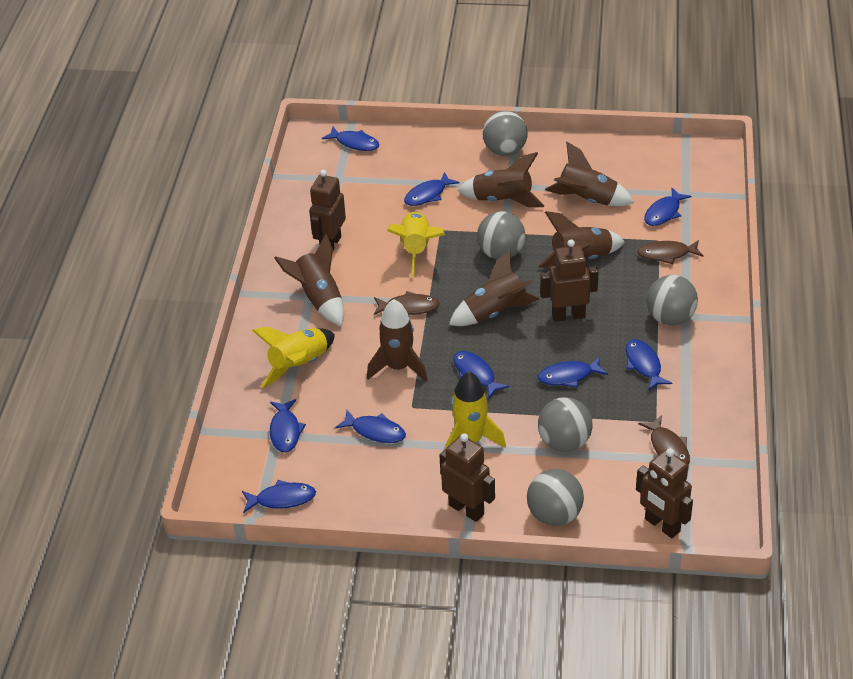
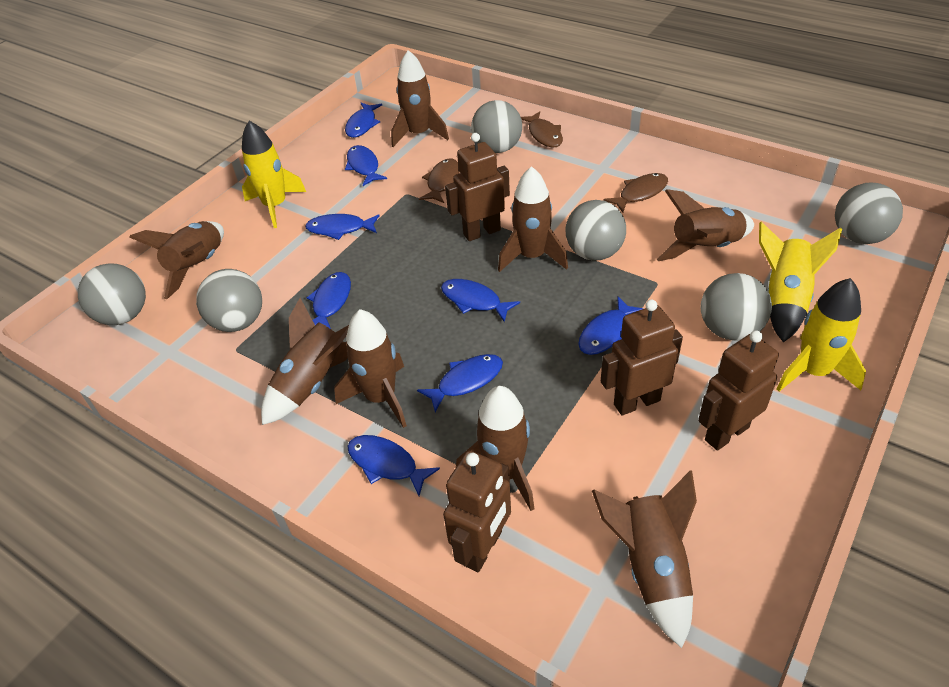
blue fish: [242,480,316,513] [270,399,306,453] [322,127,380,151] [335,410,406,443] [404,172,459,206] [453,351,509,398] [538,356,608,388] [626,339,672,391] [644,188,691,226] = 9 -> [305,214,380,240] [307,272,351,329] [345,103,382,138] [345,145,387,186] [347,435,440,496] [417,354,503,412] [441,279,520,322] [578,297,644,355] = 8
brown rocket: [274,234,344,326] [367,299,427,382] [449,250,539,326] [457,152,544,207] [539,211,625,268] [545,142,634,206] = 6 -> [129,221,224,299] [261,298,349,425] [334,309,407,428] [391,50,449,147] [456,386,534,511] [498,166,568,272] [592,470,697,648] [657,189,754,261] = 8
grey ball: [477,211,526,259] [483,111,528,156] [527,469,584,526] [538,397,593,452] [647,275,698,325] = 5 -> [78,263,146,325] [196,269,262,332] [471,100,522,153] [566,200,626,261] [701,273,772,341] [835,182,903,244] = 6

